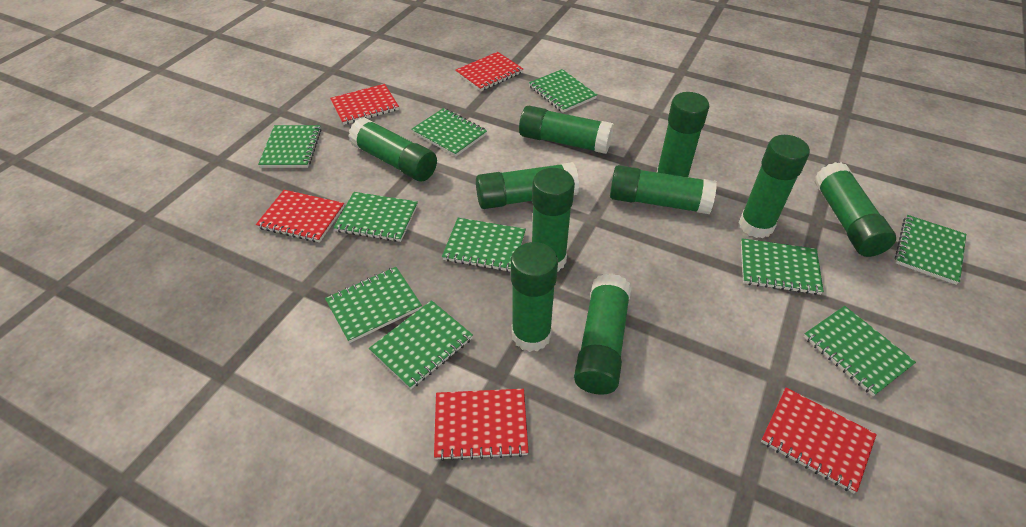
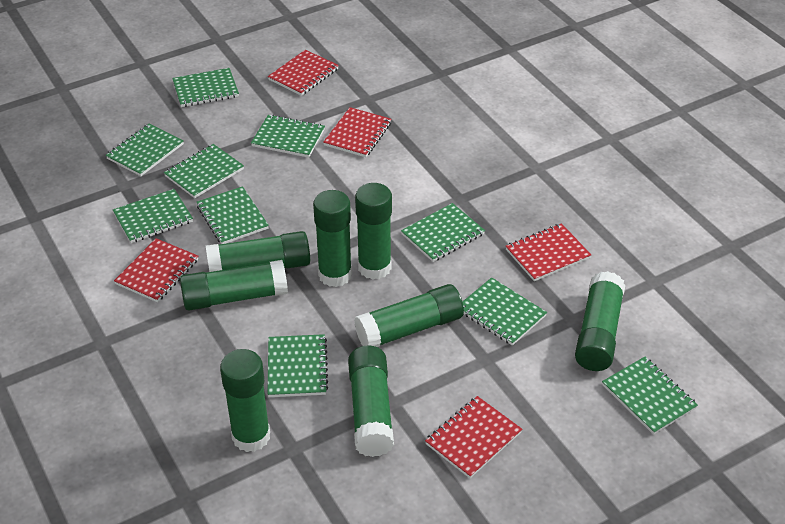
green glue stick: [348,117,437,182] [476,162,579,209] [511,242,558,352] [519,106,614,154] [532,168,575,271] [574,273,631,395] [610,165,717,214] [657,92,709,177] [739,135,810,238] [814,162,896,257] = 10 -> [180,260,288,310] [206,231,310,272] [220,349,270,452] [313,190,352,287] [348,346,394,457] [354,284,464,347] [355,183,392,280] [575,271,625,371] = 8

